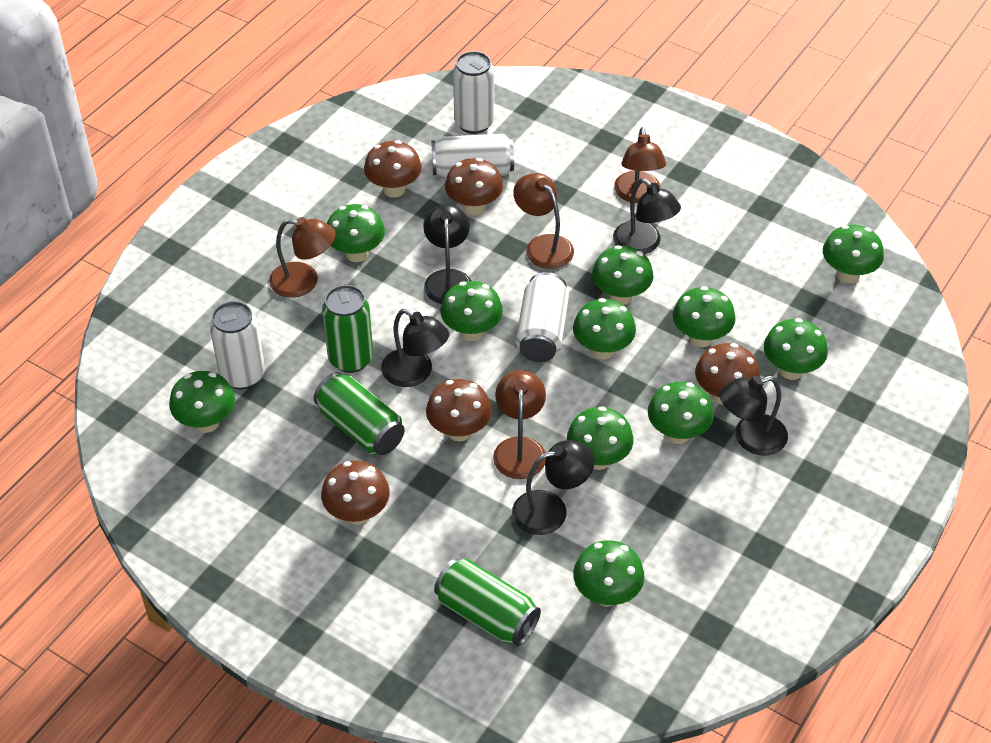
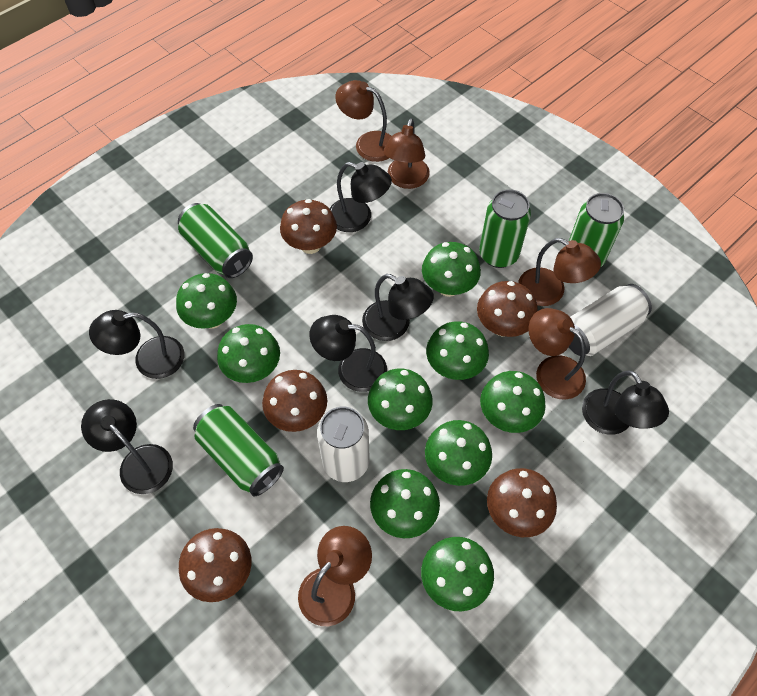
black lamp: [381,309,449,387] [423,204,472,304] [512,440,595,535] [613,178,681,254] [720,376,788,455] = 5 -> [81,399,173,494] [89,310,184,379] [309,315,387,392] [330,162,392,232] [362,274,434,341] [582,371,669,435] = 6
brown lamp: [269,217,336,298] [493,370,546,479] [513,173,574,269] [614,127,666,203] = 4 -> [298,526,372,626] [335,80,391,162] [383,118,430,189] [518,238,601,306] [528,308,586,400] = 5
green can: [314,372,405,455] [322,285,373,373] [434,559,541,646] = 3 -> [178,203,253,278] [193,404,284,496] [479,189,531,268] [569,193,624,267] = 4
green mushroom: [169,371,235,433] [327,204,385,262] [440,281,503,341] [567,406,634,470] [573,298,636,359] [573,540,644,607] [592,245,653,305] [648,381,714,444] [673,286,736,347] [764,318,828,380] [823,225,884,283] = 11 -> [176,273,237,329] [217,324,280,383] [368,369,433,430] [370,469,440,538] [421,537,494,611] [422,242,481,297] [425,420,492,486] [426,321,489,380] [480,371,546,433] = 9
white can: [210,301,265,389] [432,134,514,178] [453,51,494,134] [516,272,569,362] = 4 -> [317,407,369,482] [569,284,652,356] = 2

